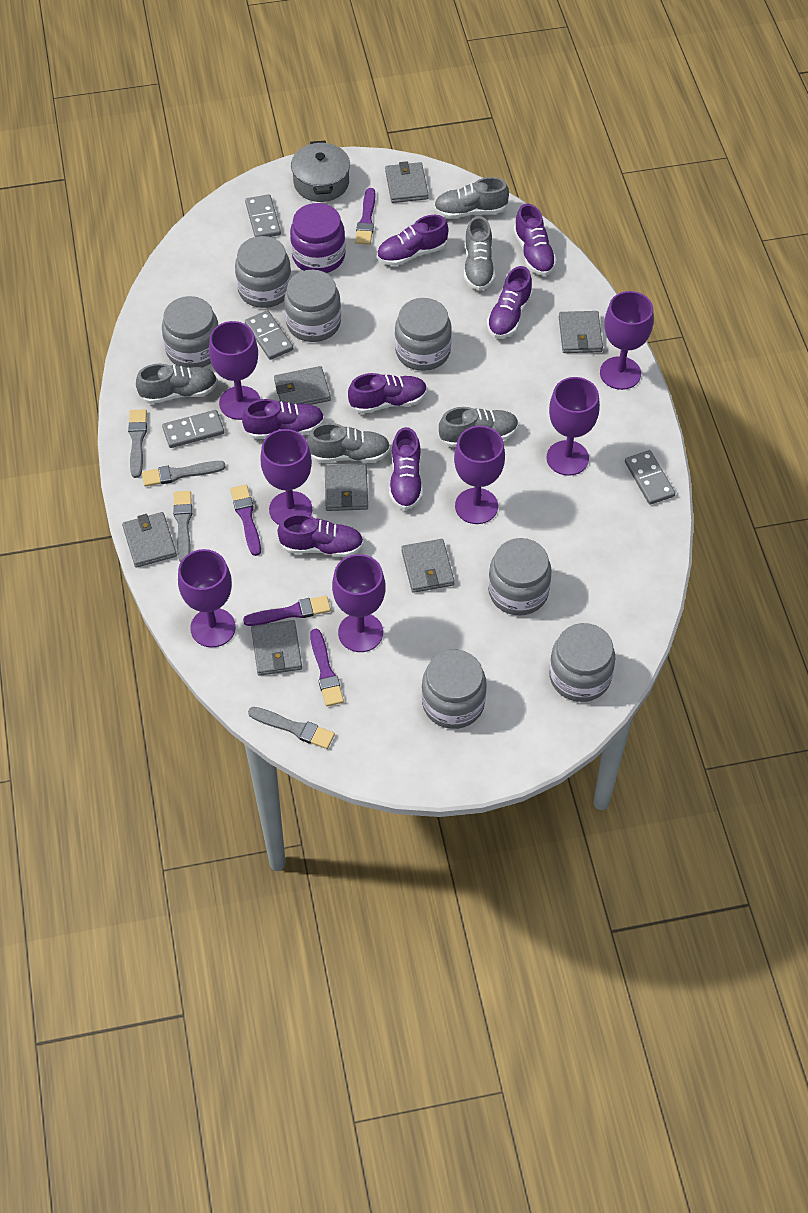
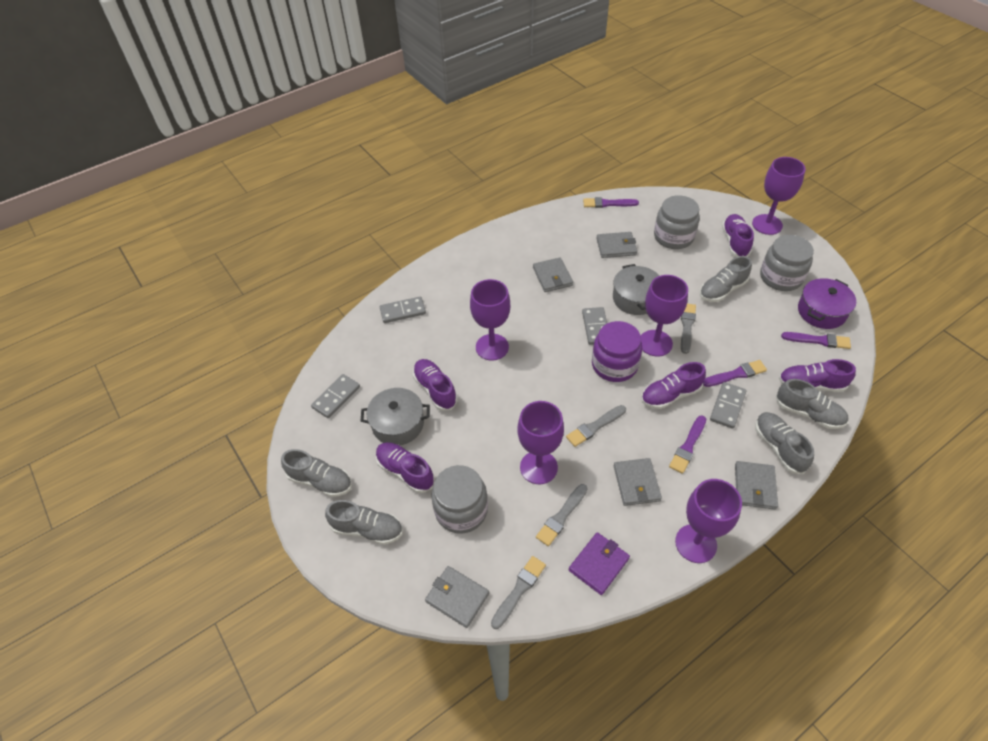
grey jar: [162,296,218,368] [235,236,292,308] [284,270,341,342] [395,298,452,371] [422,650,487,729] [488,538,552,615] [549,623,616,702] = 7 -> [431,465,488,534] [654,195,700,249] [760,235,814,291] = 3
grey pot: [291,141,350,202] = 1 -> [361,388,430,445] [613,264,660,315] = 2
grey wallet: [122,512,177,567] [251,620,302,676] [274,366,331,405] [325,464,368,511] [385,161,429,203] [401,539,455,593] [559,311,603,353] = 7 -> [425,566,489,628] [533,257,573,292] [596,232,637,258] [614,458,662,506] [735,461,778,510] = 5
purple goblet: [178,549,236,647] [209,321,260,420] [260,429,312,525] [332,554,386,652] [454,426,505,524] [546,377,600,476] [600,291,654,390] = 7 -> [470,279,510,361] [517,401,564,484] [641,275,688,357] [675,479,742,563] [752,157,806,235] = 5
purple pot: none = 0 -> [798,278,856,329] = 1
purple shoe: [242,399,325,439] [277,514,364,557] [348,373,427,414] [377,215,448,266] [389,427,423,510] [487,266,533,338] [514,204,557,276] = 7 -> [376,442,435,493] [413,359,458,411] [641,362,706,409] [722,214,754,257] [779,359,856,392] = 5
purple wallet: none = 0 -> [569,532,630,595] = 1

